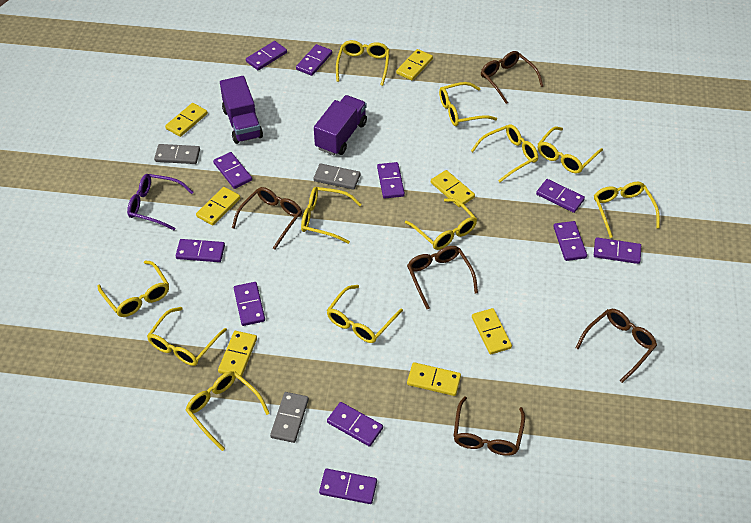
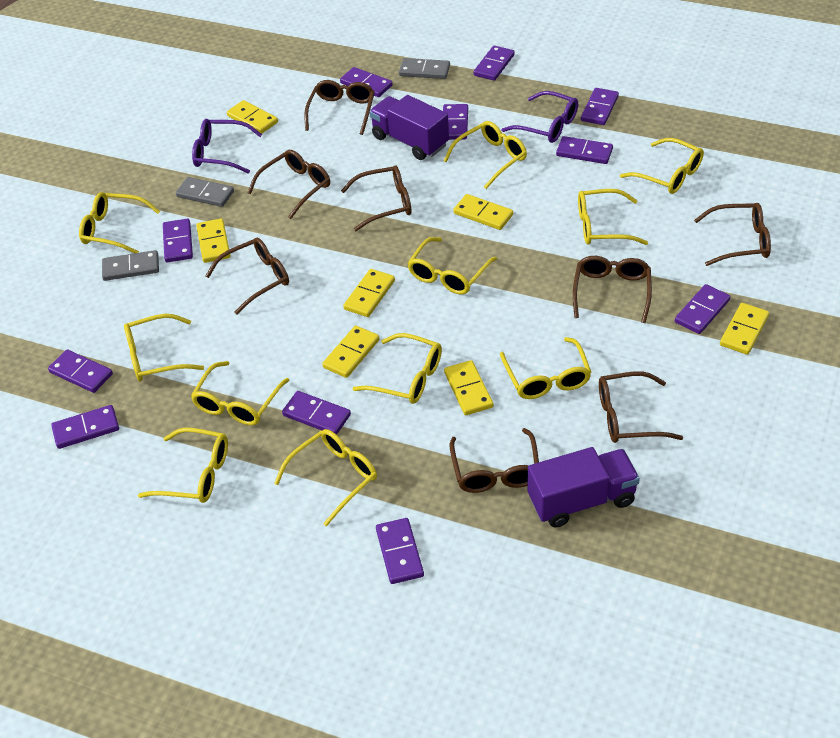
brown glasses: [232,187,302,250] [407,246,478,309] [453,396,525,456] [481,51,543,104] [575,309,657,383] = 5 -> [206,238,289,315] [248,150,330,219] [304,80,375,135] [341,165,411,231] [449,428,539,493] [573,256,652,323] [599,371,683,443] [694,203,771,266] = 8
purple glasses: [127,174,193,230] = 1 -> [192,119,262,174] [501,91,578,143] = 2

